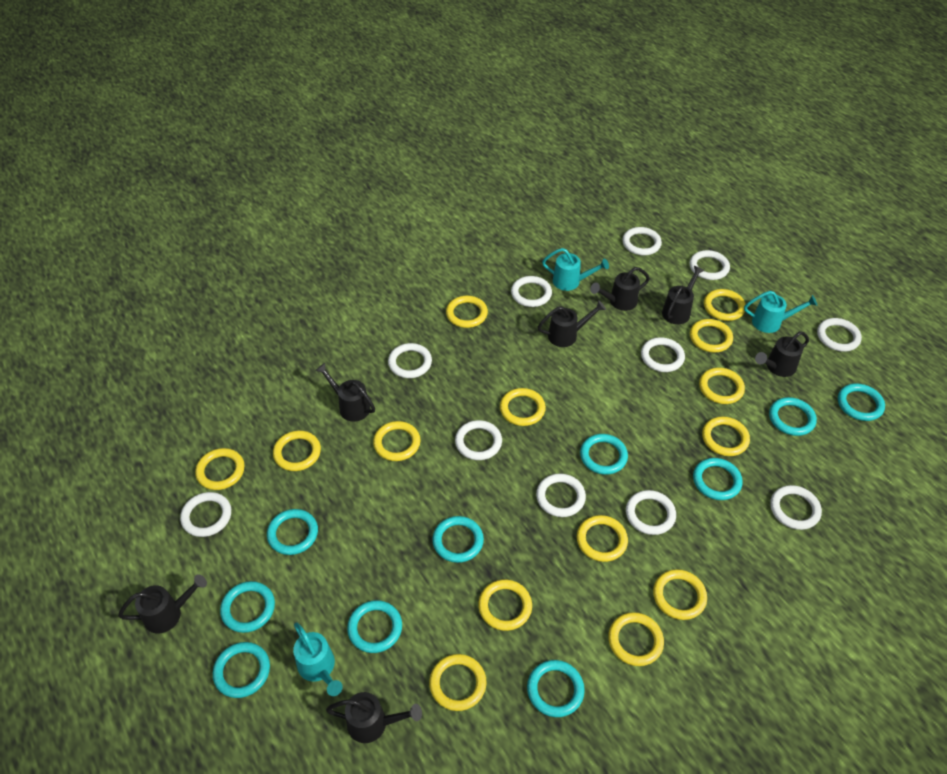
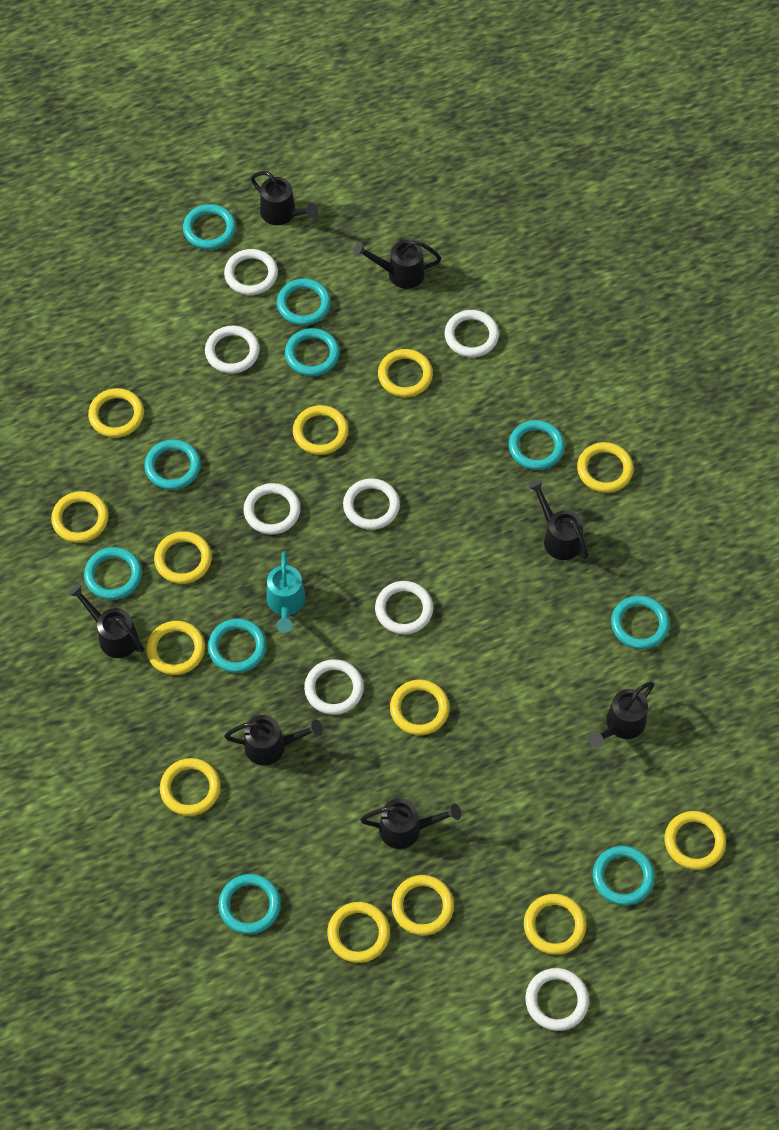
turquoise watering can: [293,622,343,696] [542,248,609,291] [744,291,817,333] = 3 -> [267,551,306,633] = 1
white ring: [180,492,231,537] [388,343,432,378] [455,420,502,460] [511,276,552,307] [536,474,586,517] [622,227,662,255] [626,490,676,535] [641,337,685,372] [690,250,730,280] [770,485,822,530] [817,318,862,352] = 11 -> [205,326,260,374] [224,249,278,295] [244,483,301,535] [304,659,364,715] [343,478,400,530] [375,581,433,634] [445,310,499,357] [525,968,589,1031] = 8
yellow ring: [195,448,245,490] [273,431,321,471] [373,421,421,461] [429,654,487,711] [446,296,488,328] [478,579,532,631] [500,388,546,426] [577,515,628,562] [608,612,664,666] [653,569,707,620] [690,319,733,352] [699,368,745,404] [702,417,750,456] [704,289,746,321] = 14 -> [51,491,109,543] [88,388,144,438] [146,621,205,675] [154,531,212,584] [160,758,221,816] [293,405,349,455] [327,902,390,963] [378,349,433,397] [390,680,450,735] [392,875,454,935] [524,894,586,955] [577,442,634,493] [665,811,726,870] = 13

